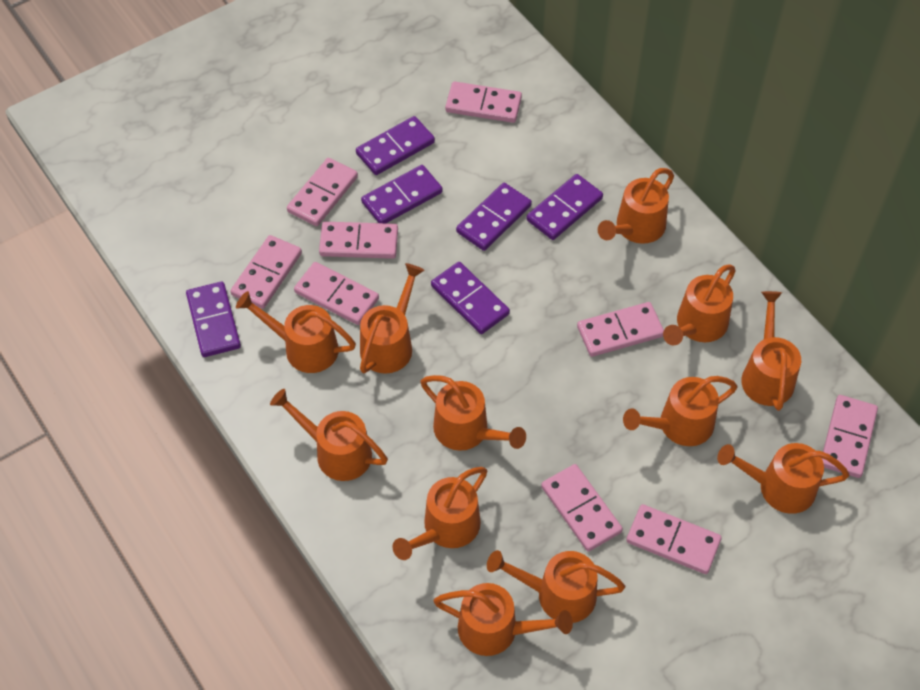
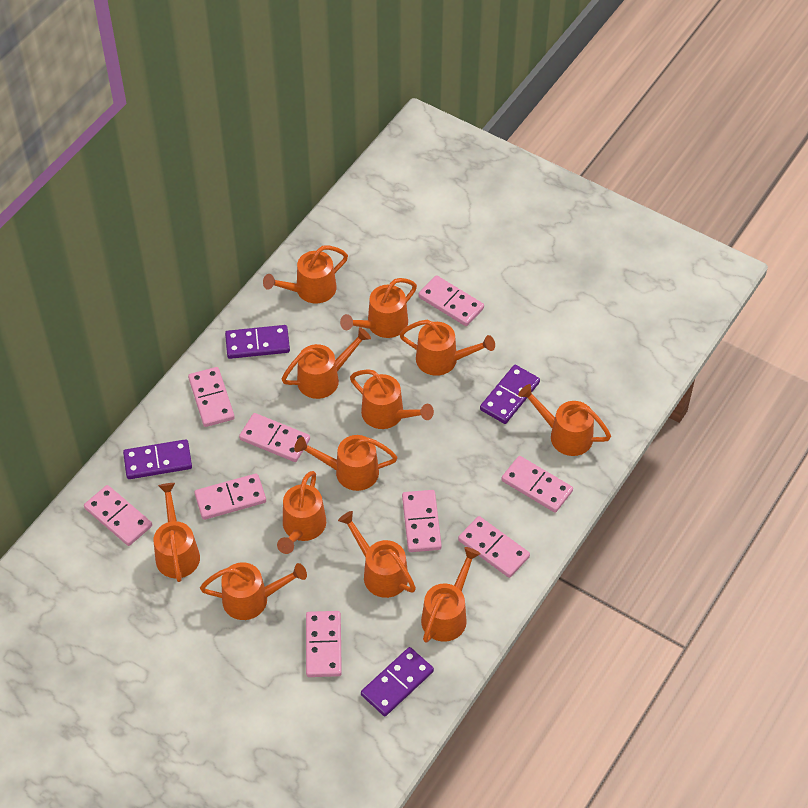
purple domino: [186,282,241,357] [356,116,435,175] [361,165,443,223] [431,262,510,334] [456,183,532,251] [526,174,603,240] = 6 -> [123,439,192,479] [225,325,290,359] [361,647,434,716] [480,365,540,424] = 4

